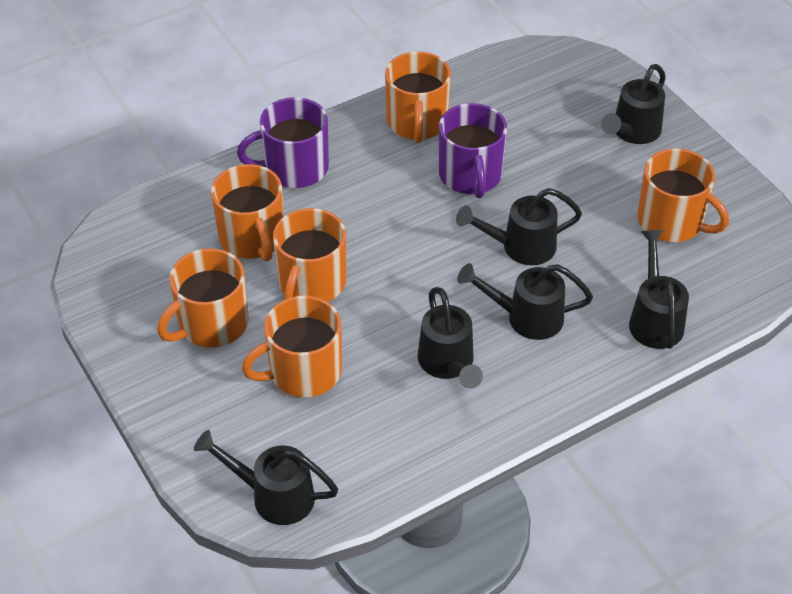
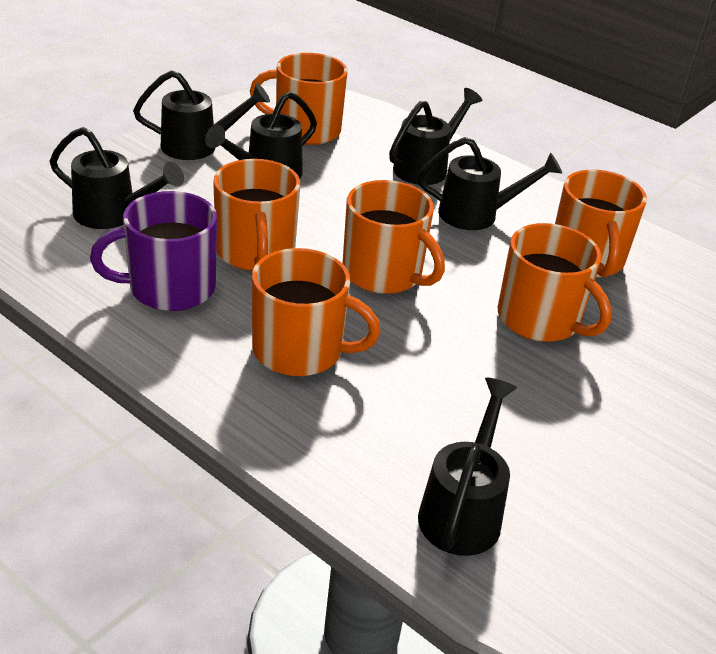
purple mug: [237,97,329,188] [439,103,507,198] = 2 -> [90,191,217,311] = 1

